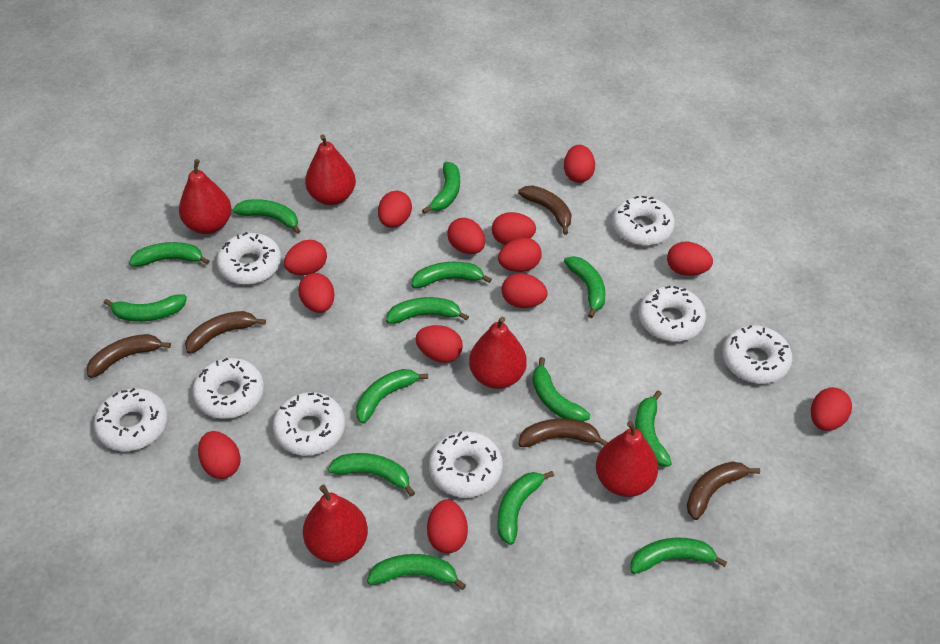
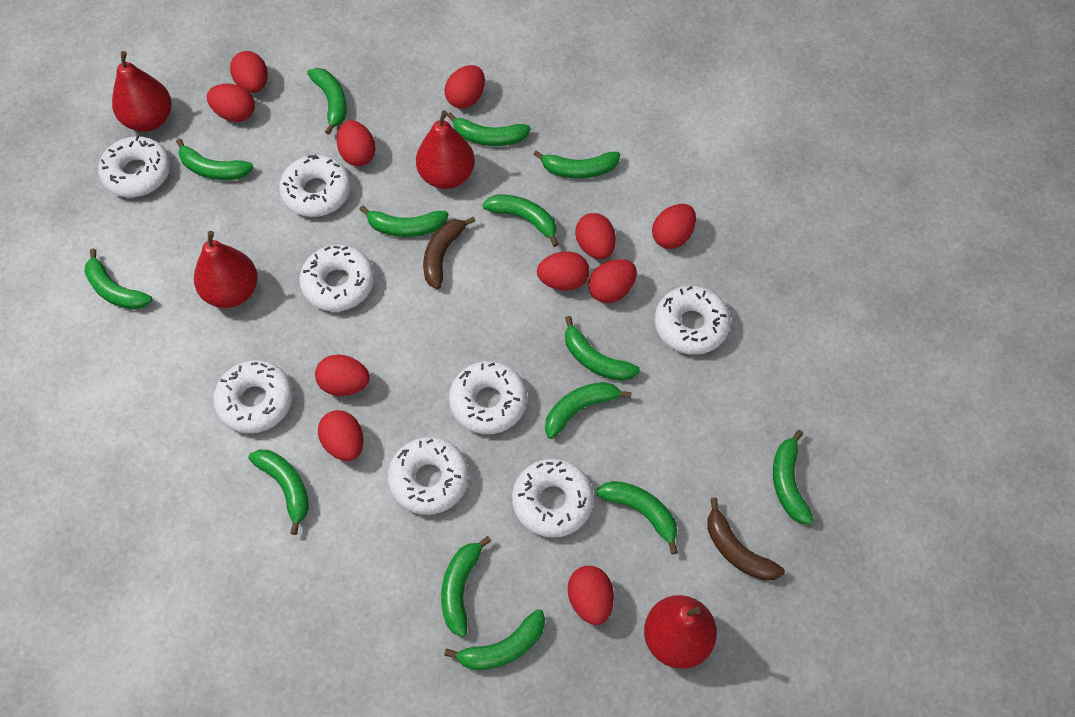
brown banana: [87,334,171,378] [185,311,266,354] [518,185,572,235] [518,419,608,447] [687,461,760,520] = 5 -> [423,217,475,289] [707,498,785,581] = 2
red egg: [198,431,241,479] [284,240,327,275] [298,273,335,313] [378,191,412,228] [415,325,463,363] [427,499,468,553] [447,218,485,254] [492,212,536,245] [498,238,542,272] [501,273,548,308] [564,145,595,183] [667,241,713,276] [811,387,852,431] = 13 -> [207,84,255,122] [230,51,268,93] [315,355,370,396] [318,410,364,461] [337,120,375,166] [445,65,485,108] [537,252,589,291] [568,566,614,625] [575,213,616,259] [588,259,637,303] [652,204,696,249] = 11
red pear: [179,159,231,234] [303,485,368,563] [305,135,356,205] [469,317,527,389] [596,421,658,497] = 5 -> [112,51,171,132] [194,231,258,308] [416,110,475,189] [644,595,717,669] = 4

